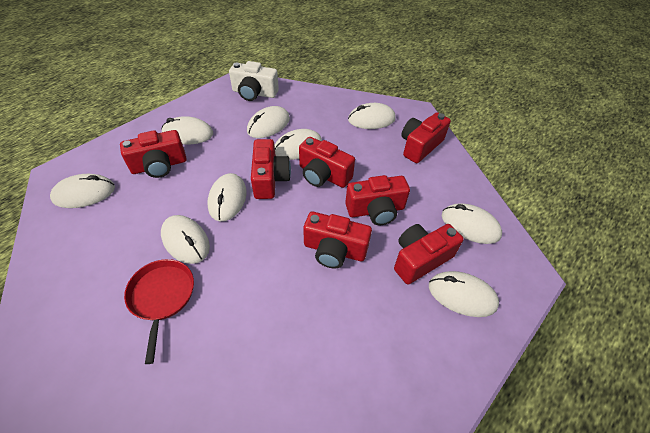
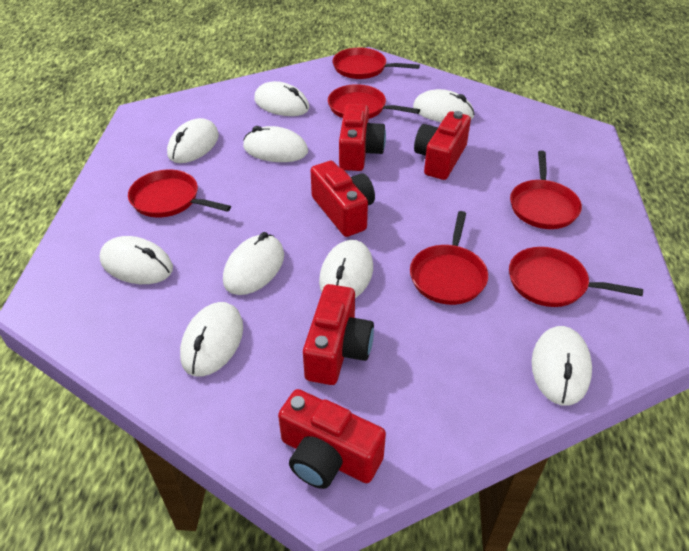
red camera: [120,130,187,178] [251,139,291,199] [299,137,355,188] [303,212,372,269] [345,175,410,226] [394,224,464,284] [401,112,451,163] = 7 -> [278,389,386,489] [303,284,374,385] [310,161,375,237] [339,104,386,171] [414,111,471,180] = 5
red pan: [124,259,194,364] = 1 -> [128,170,231,217] [328,84,420,119] [333,48,420,79] [410,211,488,305] [509,247,643,307] [510,151,582,229] = 6
white camera: [229,61,279,101] = 1 -> none = 0

